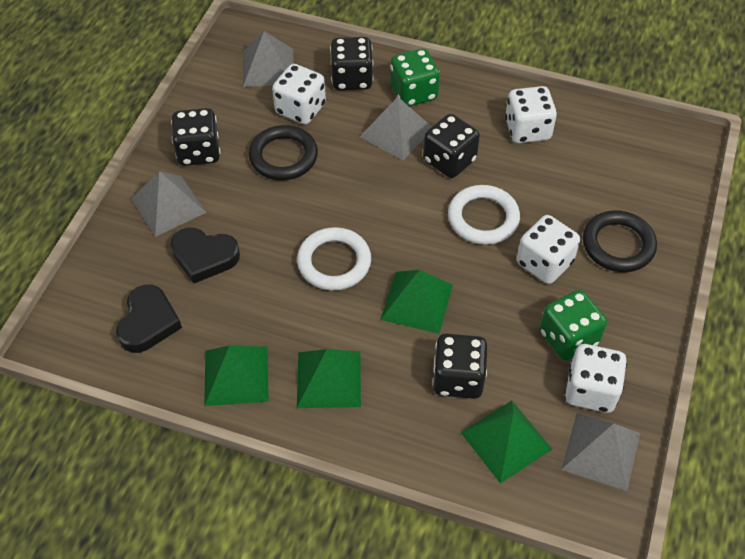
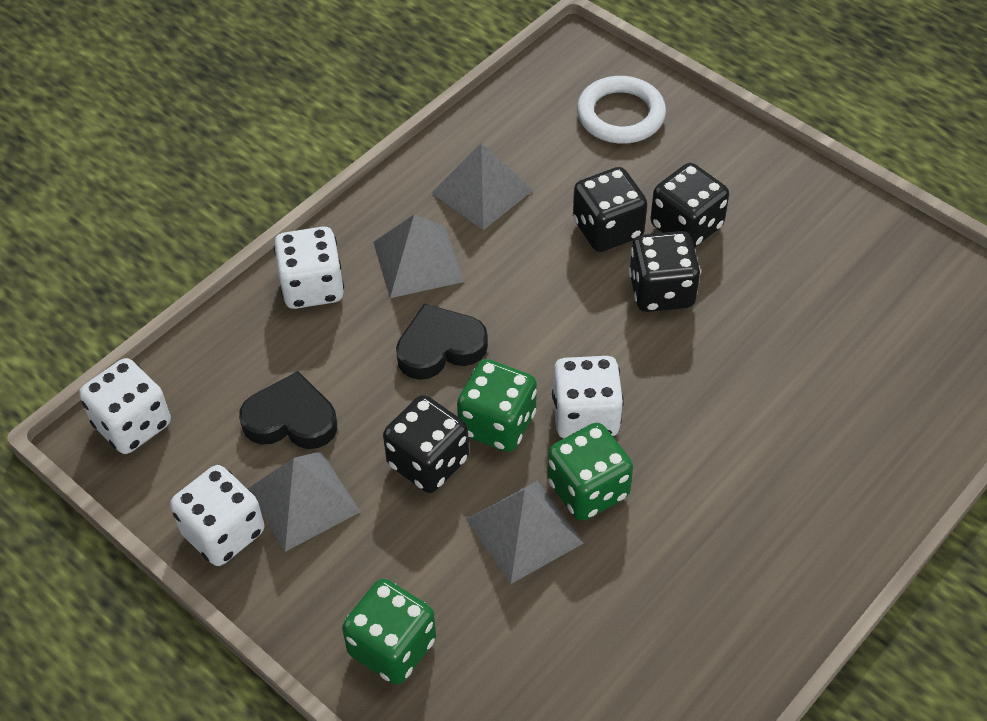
black ring: [249,125,318,180] [583,210,657,272] = 2 -> none = 0
green dice: [390,49,440,107] [540,290,607,361] = 2 -> [342,579,436,685] [457,359,537,452] [547,423,633,521] = 3
green pyramid: [204,345,269,406] [297,349,361,408] [380,270,453,334] [460,401,552,484] = 4 -> none = 0
white ring: [297,227,371,291] [448,185,520,245] = 2 -> [577,76,666,143] = 1

